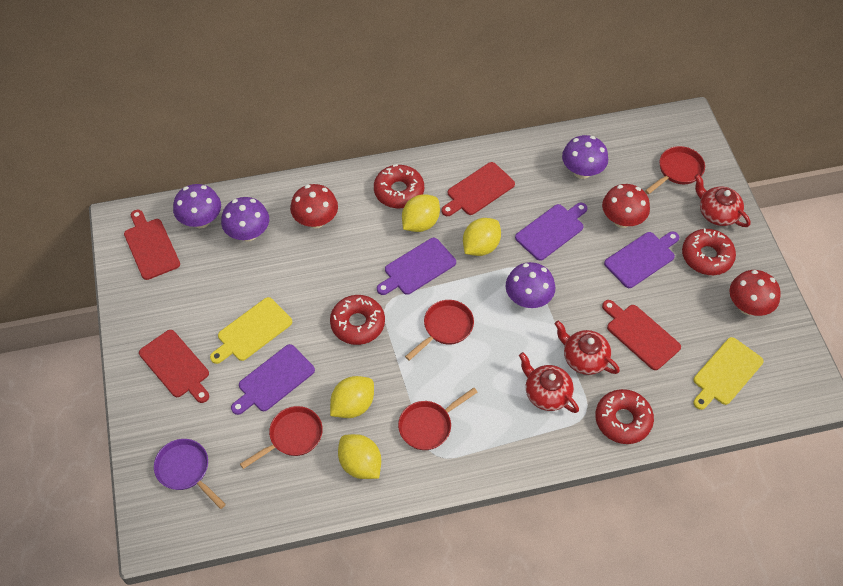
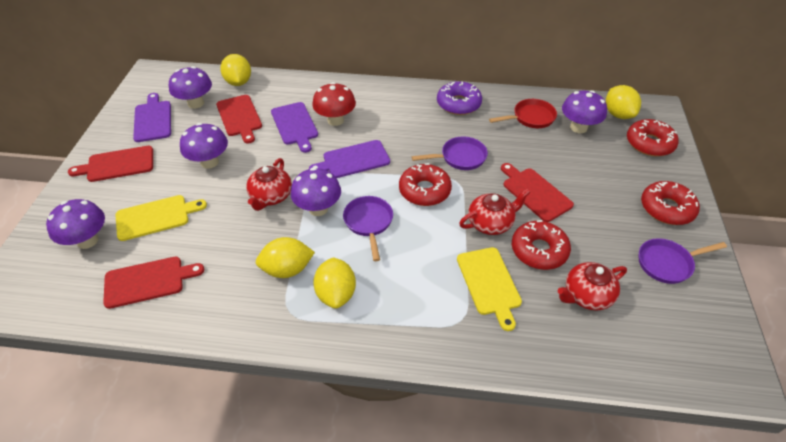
purple cutting board: [231,344,315,415] [377,238,456,295] [515,202,587,261] [604,232,679,288] = 4 -> [133,93,171,142] [271,102,318,153] [309,140,390,178] = 3
purple donut: none = 0 -> [437,81,482,115] = 1
purple mushroom: [173,184,221,228] [221,197,269,242] [506,262,555,308] [562,135,608,179] = 4 -> [46,199,105,249] [169,66,212,109] [180,123,228,169] [291,167,341,216] [562,90,607,133] = 5
purple pan: [154,439,226,509] = 1 -> [343,196,393,261] [412,137,488,170] [639,238,727,284] = 3
red mushroom: [290,184,338,228] [602,184,650,228] [729,270,781,316] = 3 -> [312,82,356,126] = 1
red pan: [240,406,323,469] [398,388,478,450] [405,300,474,361] [645,146,705,194] = 4 -> [489,99,557,128] = 1

